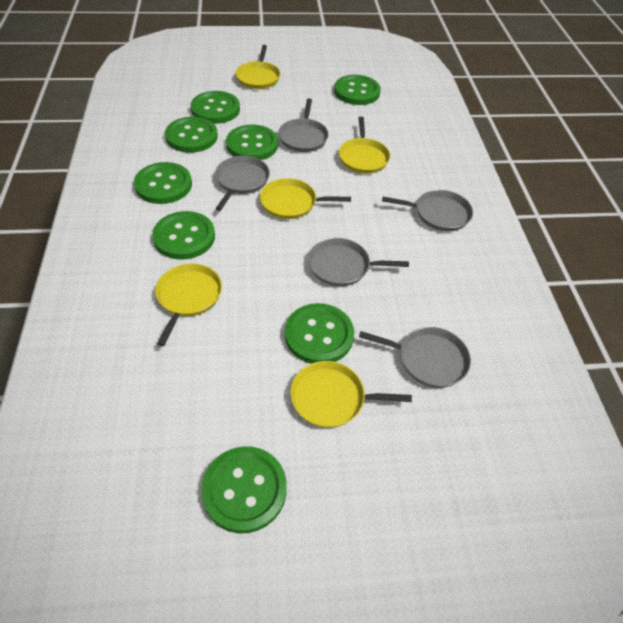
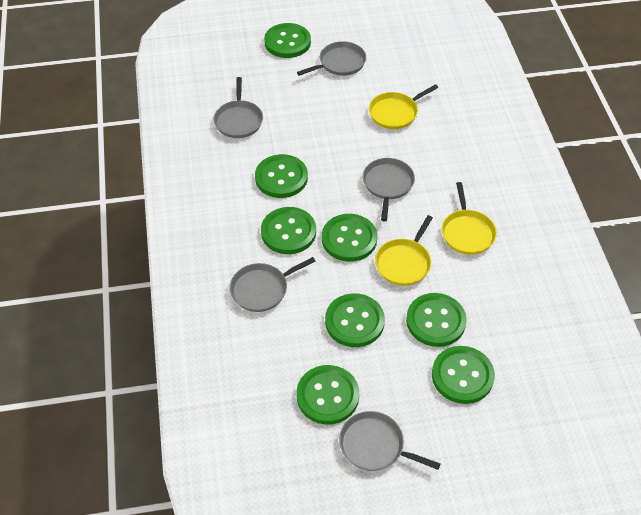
yellow pan: [155,263,222,346] [235,45,280,89] [260,178,351,219] [290,361,412,428] [339,117,390,174] = 5 -> [369,84,438,129] [375,215,433,286] [442,182,497,255] = 3

